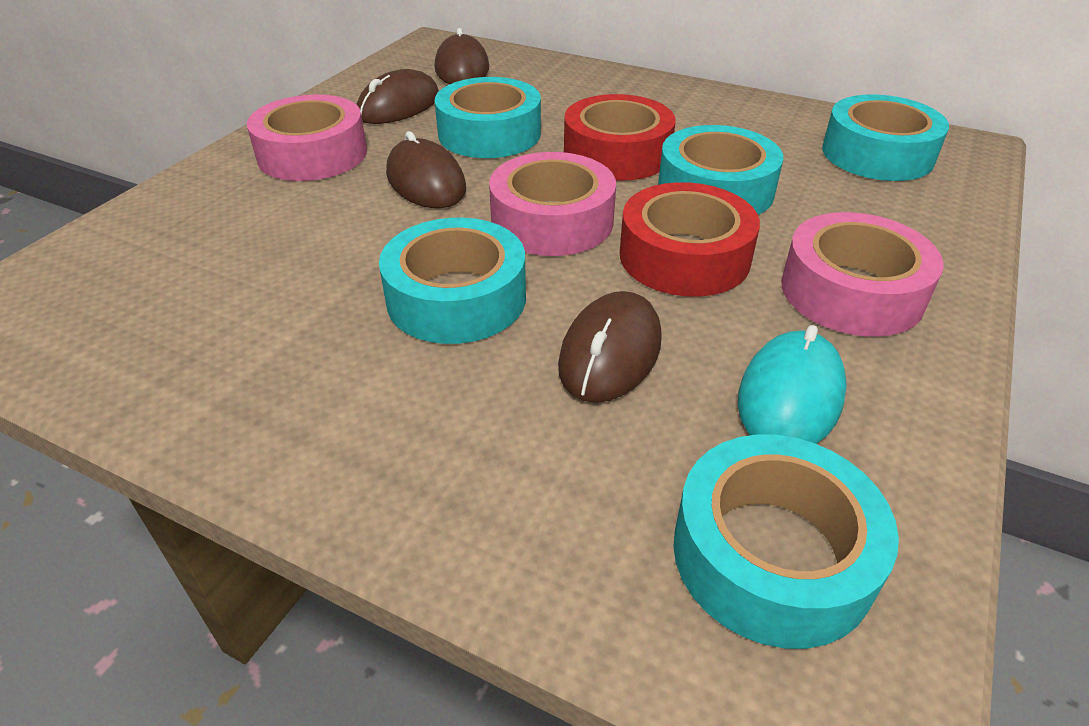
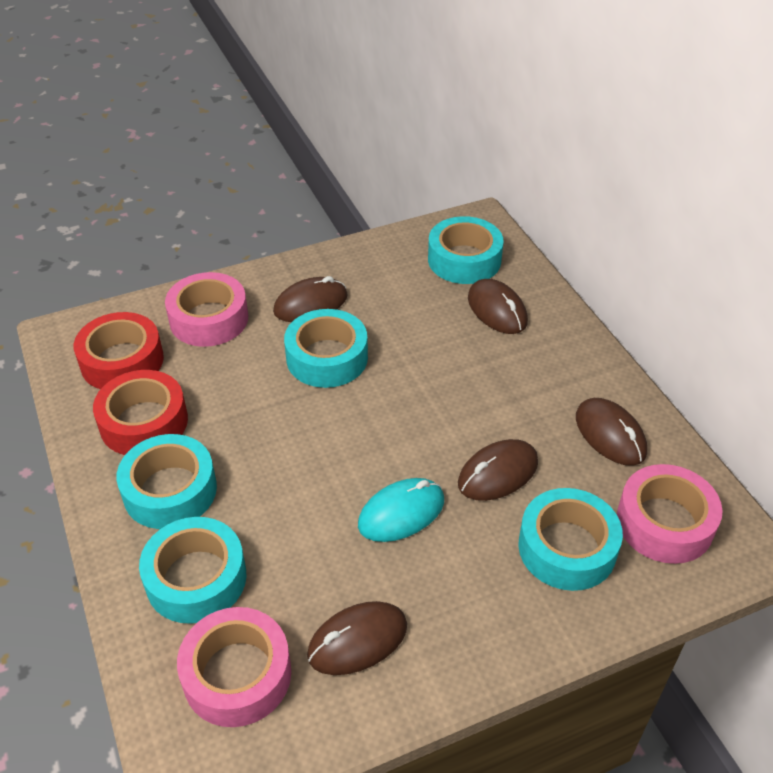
brown mouse: [356,69,439,124] [386,131,466,208] [435,28,489,84] [558,291,662,403] = 4 -> [273,276,348,322] [307,601,407,675] [458,439,538,501] [468,279,528,334] [576,398,647,466] = 5

